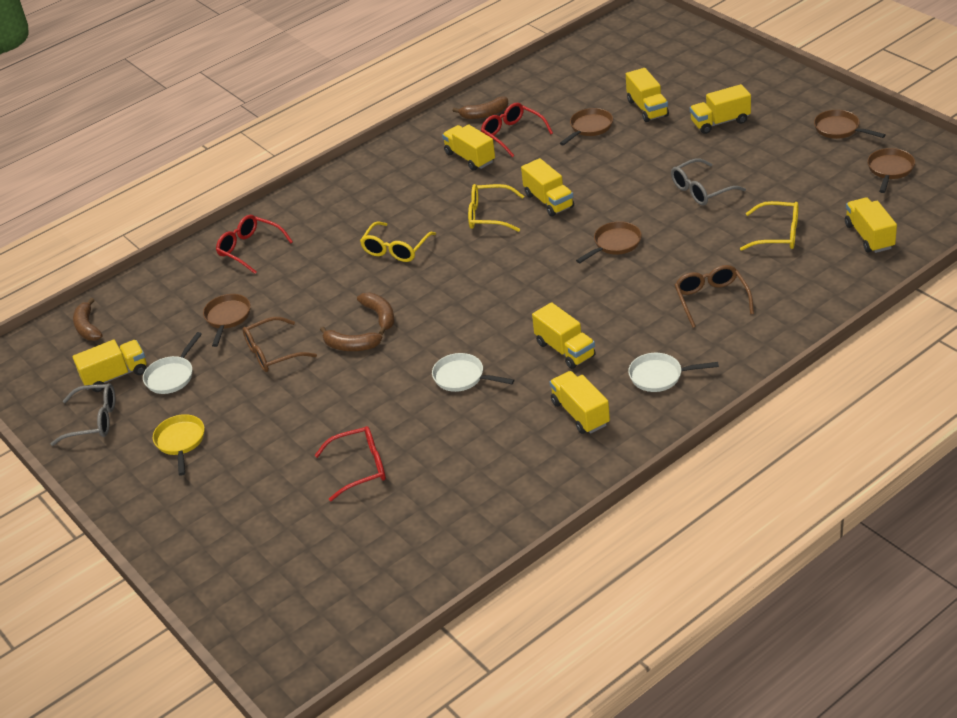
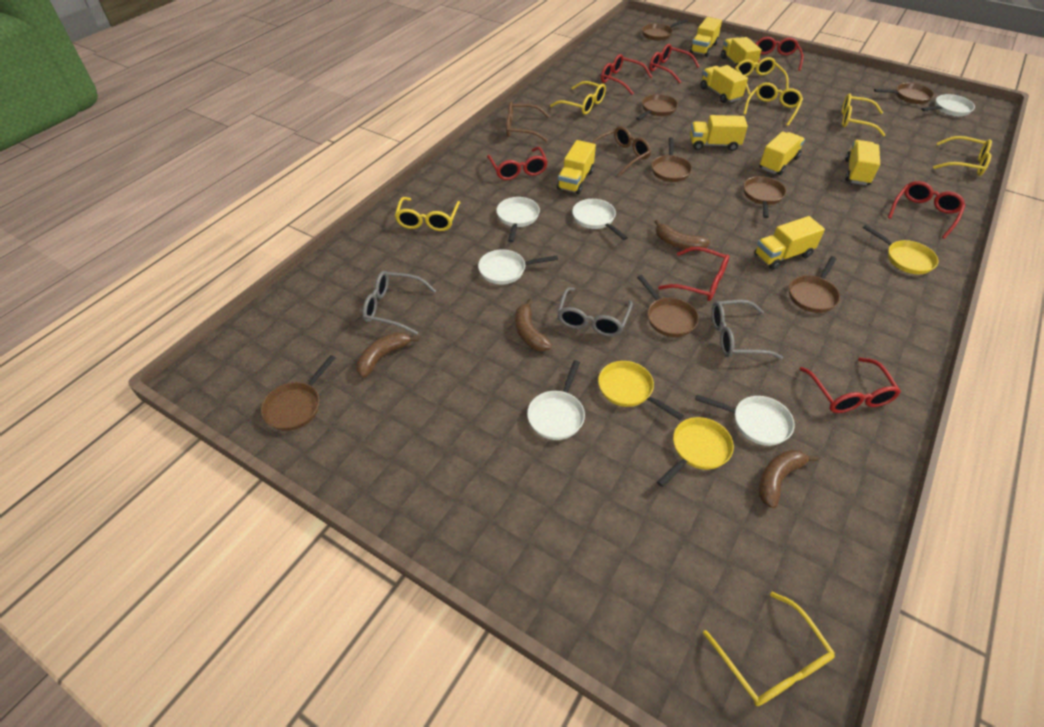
brown pan: [203,294,251,347] [560,108,613,146] [576,221,642,263] [814,110,886,139] [867,148,915,193] = 5 -> [261,355,335,431] [636,94,678,120] [637,275,699,337] [642,19,688,41] [651,137,692,182] [743,176,786,218] [789,256,840,313] [874,83,934,104] = 8
grey glasses: [51,383,115,446] [671,158,746,205] = 2 -> [362,271,436,335] [557,287,633,337] [712,300,783,359] = 3
red glasses: [216,215,293,274] [315,426,386,501] [481,103,553,157] = 3 -> [487,147,548,180] [601,54,652,95] [649,44,700,84] [658,247,729,301] [755,37,804,71] [800,357,901,413] [888,181,965,239] = 7
white pan: [143,332,202,394] [432,353,514,392] [628,353,719,392] = 3 -> [478,250,558,285] [496,197,540,242] [527,360,585,440] [572,199,628,240] [695,395,795,446] [921,94,975,116] = 6
yellow glasses: [360,222,436,262] [468,184,524,232] [740,201,799,251] = 3 -> [395,197,460,231] [550,81,606,115] [703,592,835,706] [735,57,789,95] [743,82,803,126] [842,93,885,136] [933,136,992,176] = 7
yellow pan: [153,414,205,476] = 1 -> [598,361,684,420] [657,417,734,487] [863,225,939,274] = 3

